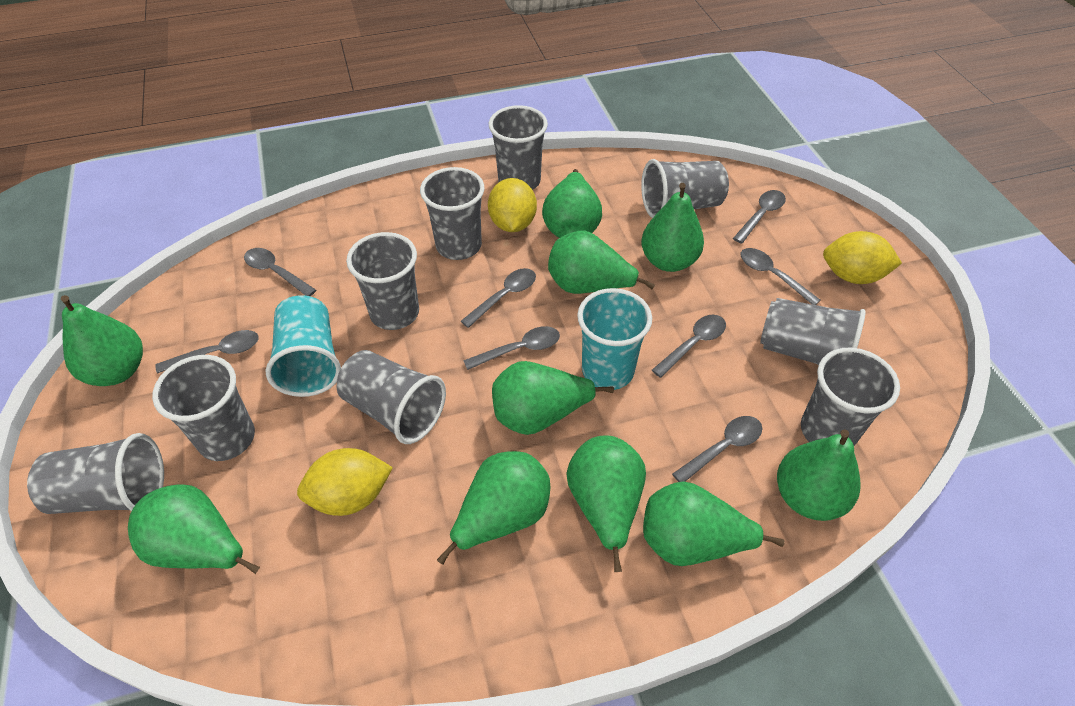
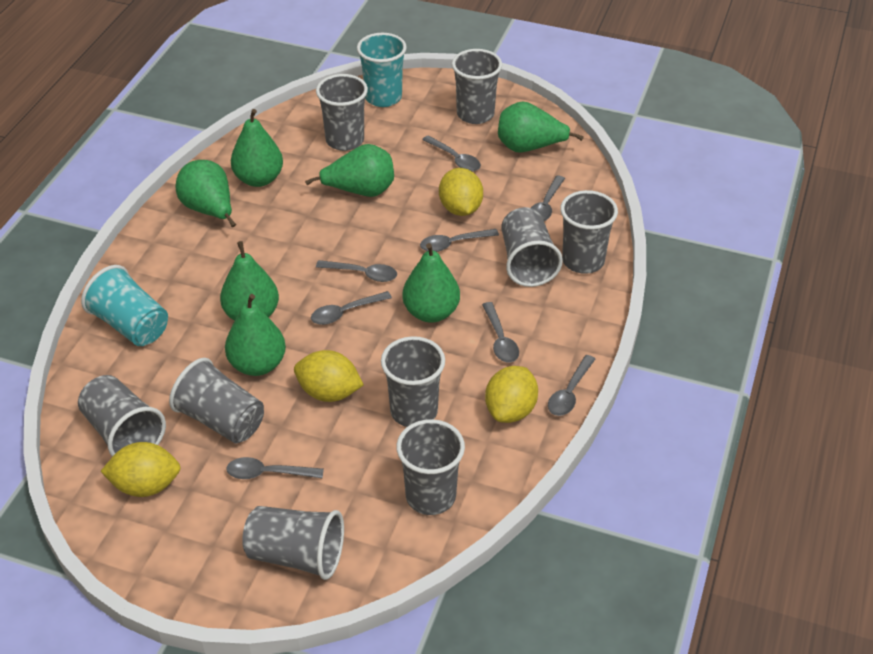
green pear: [61,295,143,386] [128,485,260,574] [437,451,550,565] [492,361,614,435] [542,169,602,238] [548,230,655,294] [566,435,646,572] [641,183,704,272] [643,481,785,566] [777,430,861,521] = 10 -> [176,160,236,227] [220,241,279,321] [225,294,286,376] [231,109,283,187] [305,144,394,197] [402,243,460,323] [498,101,584,153] = 7
yellow lemon: [297,448,393,516] [488,178,537,232] [823,231,902,284] = 3 -> [100,442,181,497] [294,350,364,402] [439,168,483,216] [485,366,538,423] = 4

